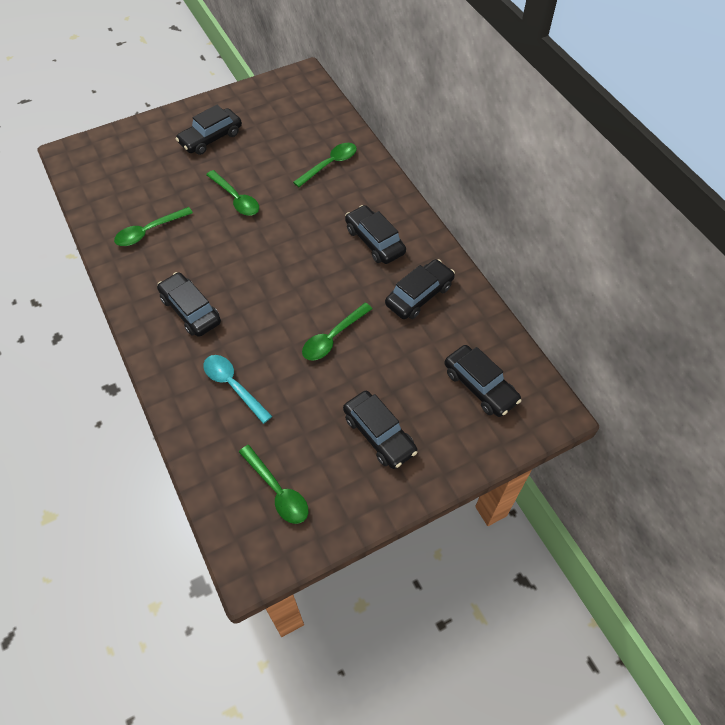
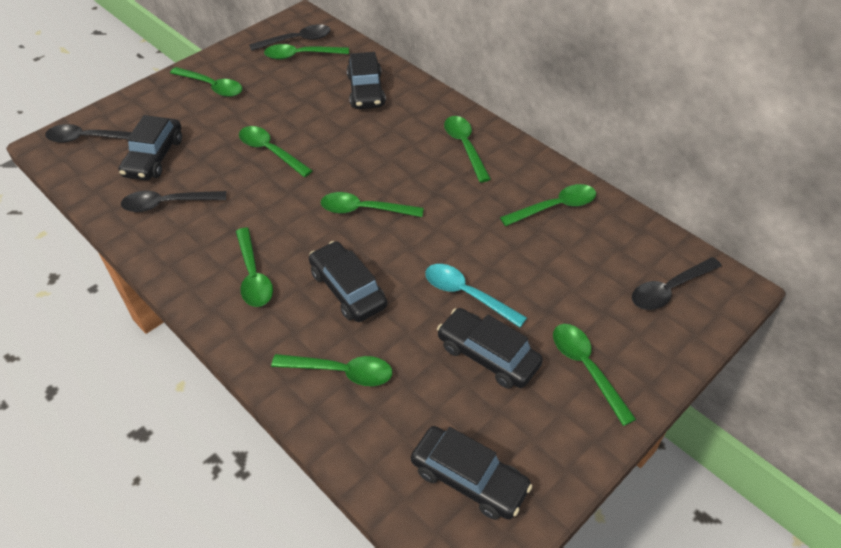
black car: [157,272,221,337] [176,105,242,155] [343,391,418,469] [345,205,406,264] [385,259,455,319] [445,345,521,417] = 6 -> [119,115,182,180] [309,241,387,322] [347,52,386,109] [411,426,533,520] [437,308,543,389] = 5
black spoon: none = 0 -> [45,124,132,143] [121,191,226,212] [249,24,331,51] [632,257,722,310] = 4
green spoon: [114,207,193,246] [206,170,259,216] [239,445,308,524] [293,143,357,187] [302,303,372,361] = 5 -> [170,67,242,97] [236,228,273,307] [239,126,313,177] [264,44,349,60] [271,354,392,386] [321,192,424,217] [444,116,491,183] [500,184,596,226] [553,324,636,426] = 9

